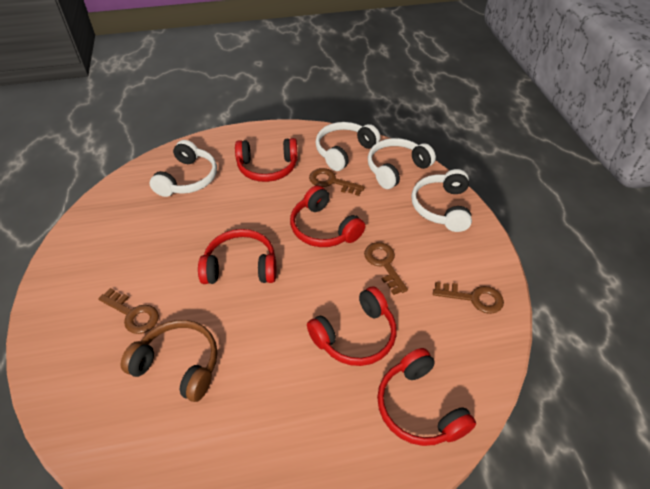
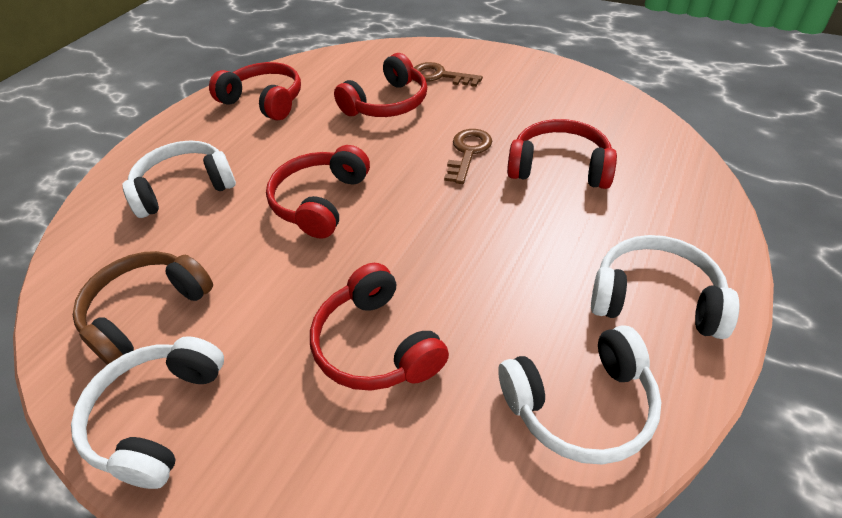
brown key: [98,288,159,334] [309,168,365,196] [364,242,408,295] [433,282,504,314] = 4 -> [414,62,483,87] [444,129,492,184] = 2

